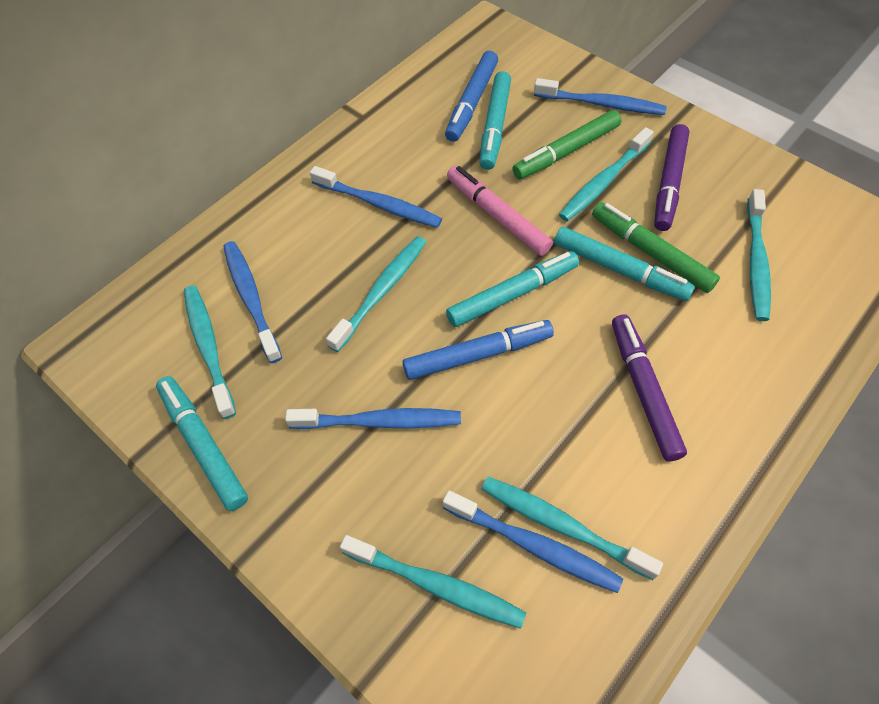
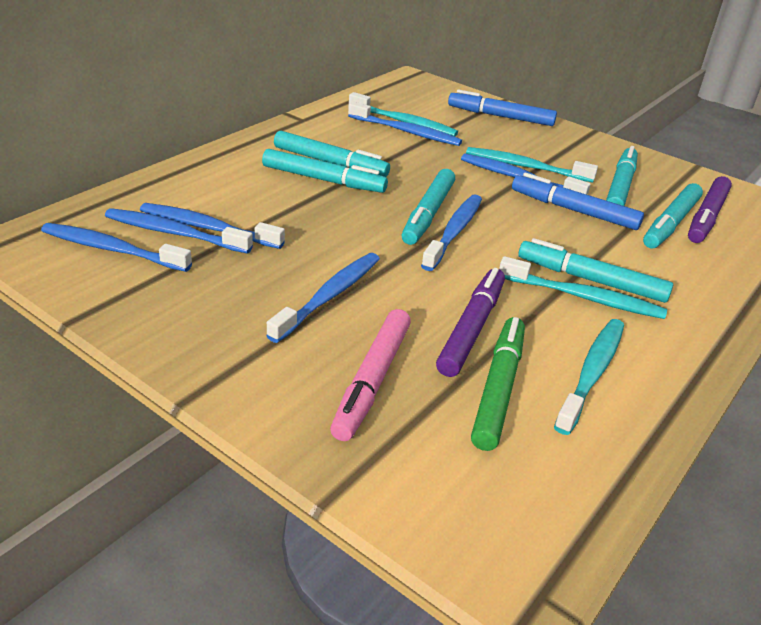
blue toothbrush: [223,241,282,363] [285,408,461,429] [310,166,442,228] [443,490,623,593] [534,78,667,115] = 5 -> [41,223,192,272] [105,208,253,253] [140,203,285,249] [266,253,380,343] [348,101,462,146] [421,194,482,271] [461,153,591,195] = 7
green marker: [513,110,621,179] [592,202,720,293] = 2 -> [471,317,525,451] = 1
turquoise marker: [156,376,248,511] [446,251,579,327] [480,71,511,170] [554,227,695,301] = 4 -> [262,149,388,193] [274,131,390,177] [402,169,455,245] [518,238,673,303] [606,146,638,206] [643,183,703,249] = 6
turquoise toothbrush: [184,285,236,419] [326,236,426,352] [340,535,526,629] [481,477,663,580] [559,127,654,221] [747,189,771,321] = 6 -> [349,92,458,137] [466,147,598,183] [499,256,667,319] [554,319,624,435] = 4

